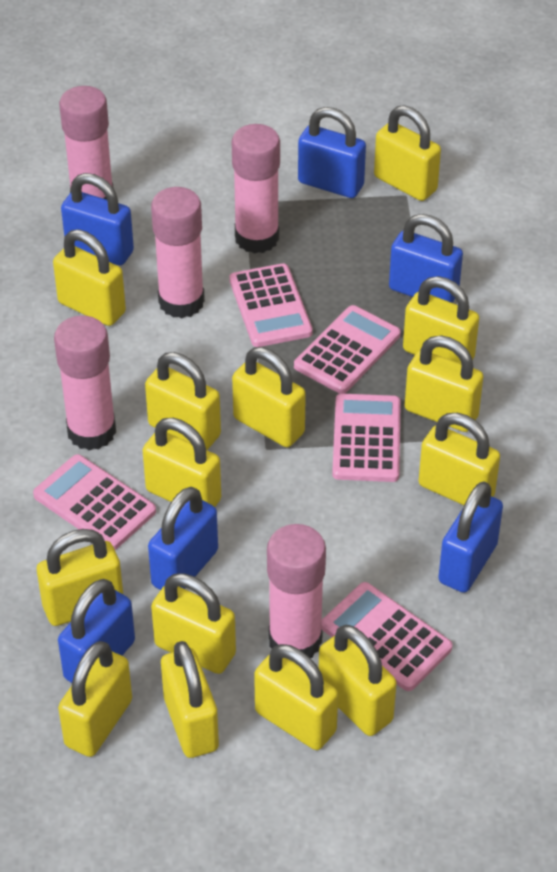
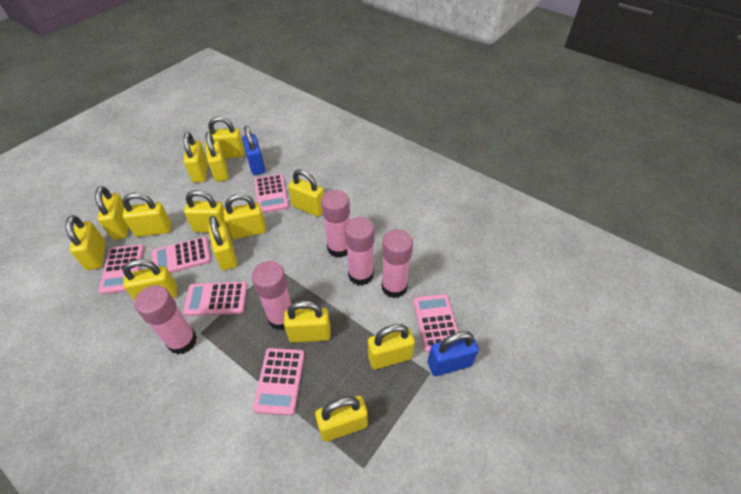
blue padlock: [58,579,135,683] [61,173,134,265] [148,487,218,590] [298,107,366,198] [389,214,463,303] [438,482,503,593] = 6 -> [242,126,265,175] [428,331,479,376] = 2
pink calculator: [33,454,156,550] [229,263,313,347] [294,305,401,394] [321,582,452,691] [332,394,401,482] = 5 -> [99,244,144,295] [152,237,211,273] [183,282,247,316] [253,348,305,416] [254,174,289,214] [413,294,458,353] = 6

